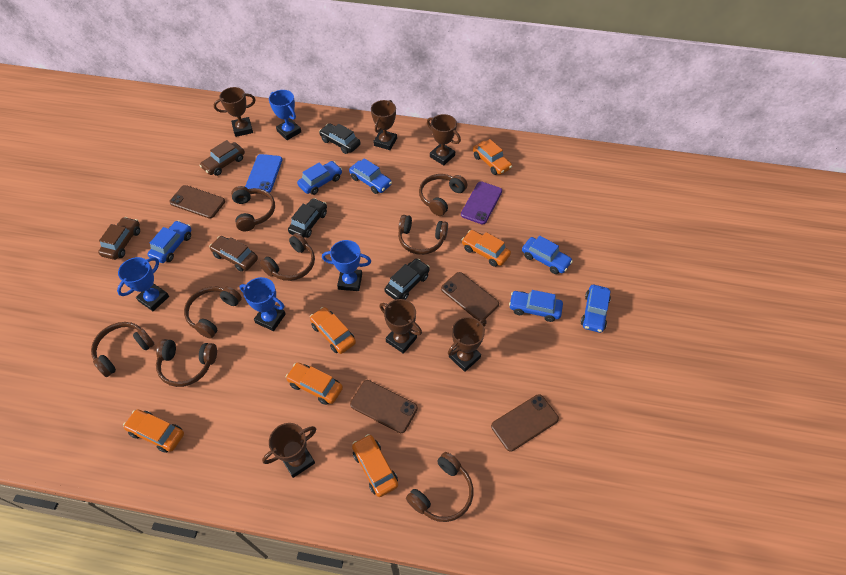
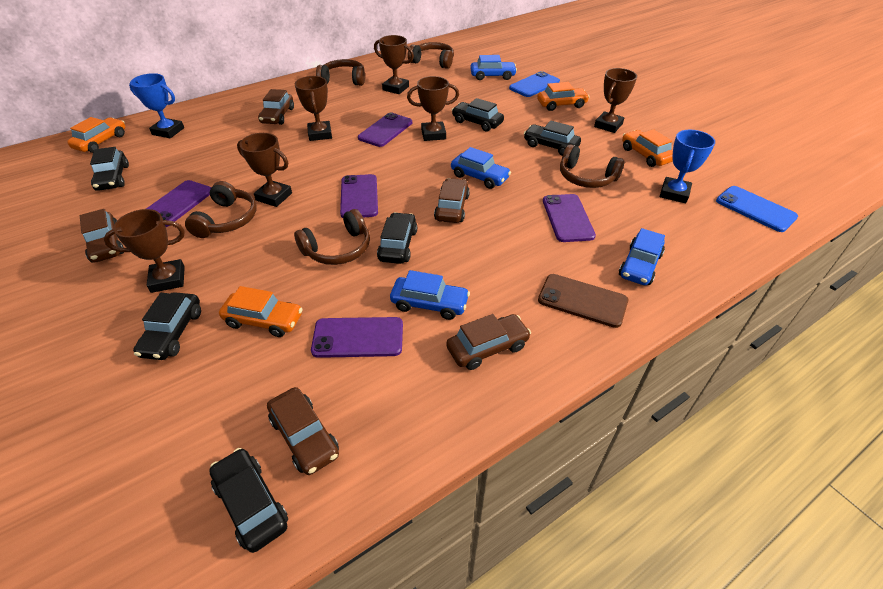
black car: [288,198,327,238] [319,123,361,154] [384,258,430,300] = 3 -> [90,147,129,191] [133,292,201,360] [209,448,288,553] [377,212,417,264] [452,98,504,132] [524,121,581,156] = 6
blue car: [148,220,191,263] [297,161,342,195] [349,158,392,194] [509,290,563,322] [522,236,573,274] [581,285,611,333] = 6 -> [390,270,470,320] [451,147,511,189] [470,55,517,80] [619,228,665,285] = 4
blue phone: [245,154,282,193] = 1 -> [509,71,560,97] [716,186,798,232] = 2
blue trophy: [117,257,169,311] [239,277,286,331] [269,90,301,140] [322,240,371,291] = 4 -> [129,73,184,138] [660,130,715,203] = 2
brown car: [98,217,140,260] [199,140,245,176] [209,236,258,272] = 3 -> [80,209,124,262] [258,89,294,125] [267,387,339,475] [434,178,470,223] [446,314,531,370] = 5
brown headphones: [91,322,154,377] [156,339,217,387] [184,286,242,339] [231,186,275,231] [260,233,315,281] [398,215,448,255] [406,452,473,522] [419,174,467,216] = 8 -> [185,181,256,238] [294,209,370,265] [316,59,365,86] [408,42,454,69] [560,144,624,188] = 5
brown phone: [169,185,225,219] [350,380,418,433] [441,272,499,321] [491,394,559,452] = 4 -> [538,274,628,328] = 1
orange car: [123,409,184,453] [285,363,343,405] [310,307,356,354] [352,434,398,497] [462,230,511,267] [473,139,512,175] = 6 -> [67,117,125,153] [219,286,303,337] [537,82,589,111] [622,129,673,167] = 4
purple phone: [461,182,502,225] = 1 -> [146,180,212,227] [311,317,403,358] [340,174,378,218] [358,112,412,147] [543,194,596,242] = 5

